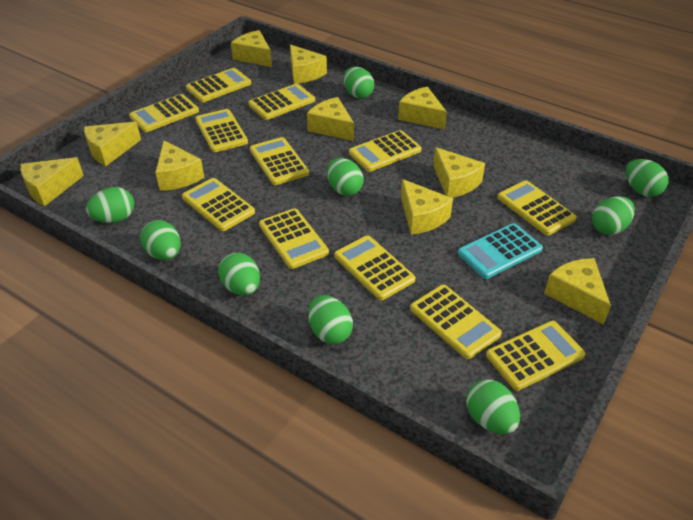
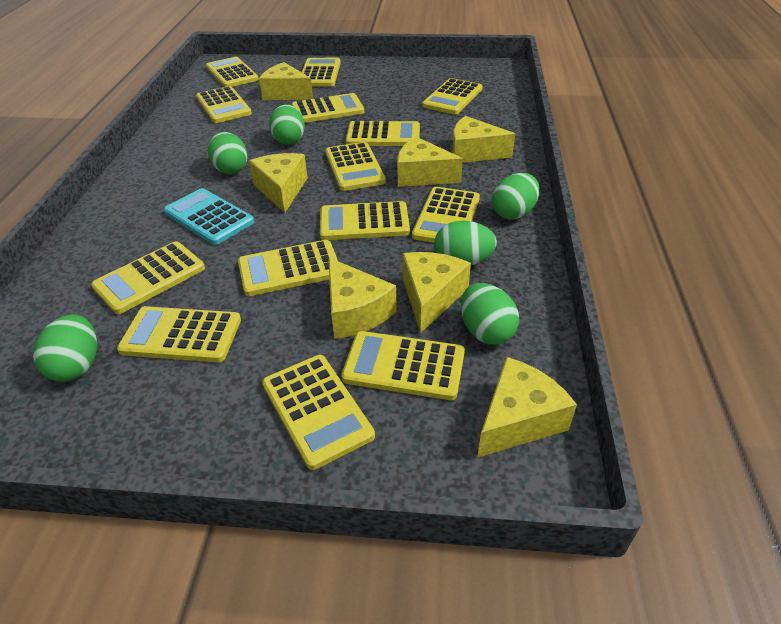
green egg: [86,187,134,223] [140,220,181,260] [218,253,260,296] [308,295,353,344] [327,158,364,196] [344,67,374,99] [466,379,520,434] [592,196,635,235] [626,159,669,197] = 9 -> [33,314,97,382] [208,132,247,174] [269,104,305,145] [434,220,497,265] [461,283,519,345] [492,173,540,219] = 6
yellow calculator: [129,94,199,132] [182,178,255,231] [186,68,251,102] [195,109,248,152] [248,84,315,120] [250,137,309,185] [259,208,329,269] [334,235,415,300] [349,130,422,172] [410,285,502,359] [486,321,586,391] [497,180,577,236] = 12 -> [91,241,205,314] [117,306,241,362] [196,86,252,123] [206,57,259,87] [238,240,338,296] [262,355,375,470] [292,93,364,123] [302,58,341,86] [320,201,410,240] [325,142,386,191] [341,331,465,400] [346,121,420,146] [412,187,480,243] [422,78,482,115] = 14
yellow cheese: [20,157,84,206] [84,122,141,166] [155,140,204,191] [231,30,272,67] [290,44,327,84] [307,97,354,141] [398,86,447,130] [401,179,453,235] [433,147,485,198] [544,258,611,325] = 10 -> [249,153,308,213] [259,62,313,100] [328,257,397,339] [397,137,463,187] [402,252,471,333] [452,116,515,163] [477,357,577,458] = 7

